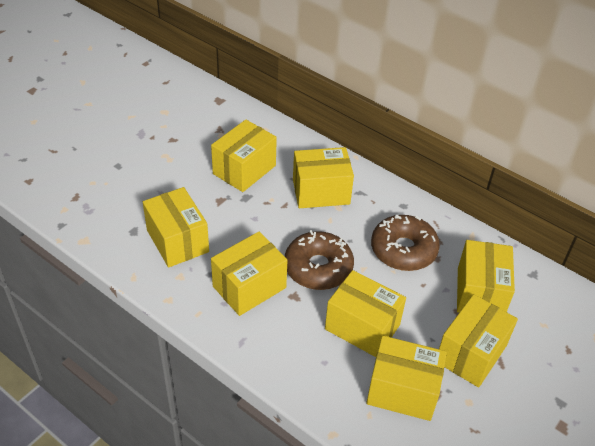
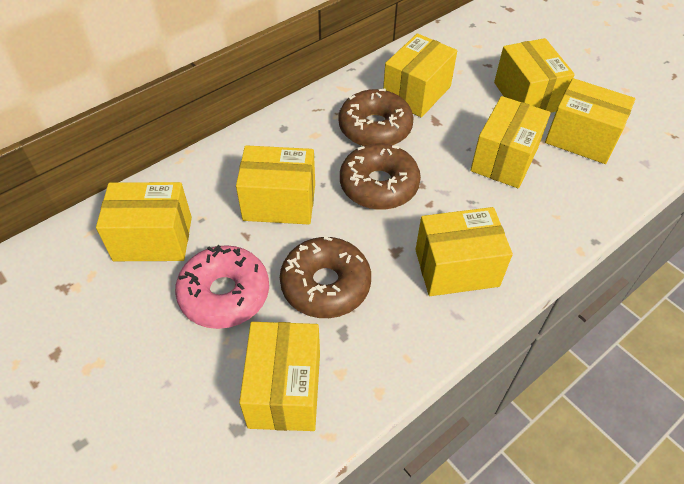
brown donut: [285,230,354,290] [371,215,440,271] = 2 -> [280,236,371,318] [338,89,414,146] [340,144,421,210] = 3
pink donut: none = 0 -> [175,245,269,329] = 1

